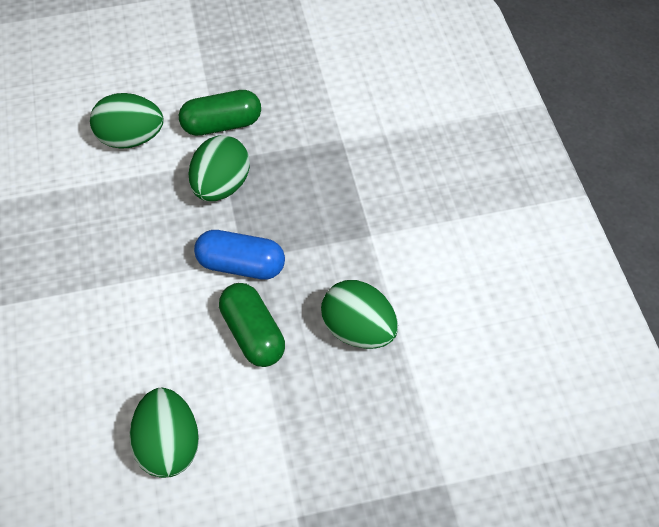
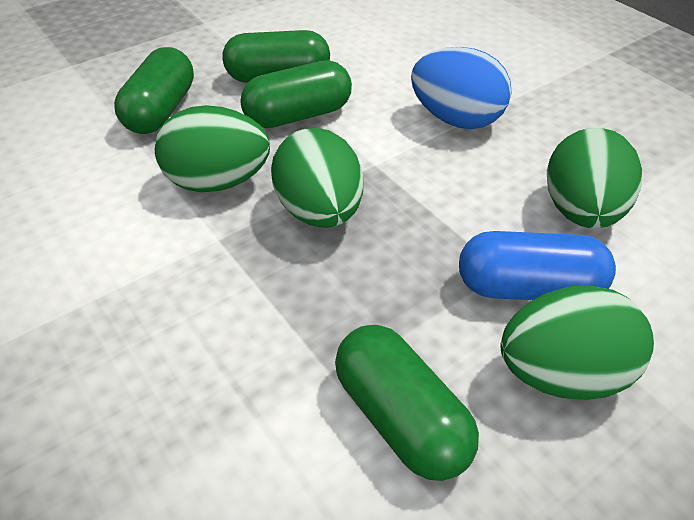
blue egg: none = 0 -> [411,47,511,129] = 1
green capsule: [179,90,261,136] [219,283,285,367] = 2 -> [114,47,194,134] [223,30,330,83] [240,60,352,128] [335,325,479,481] = 4

